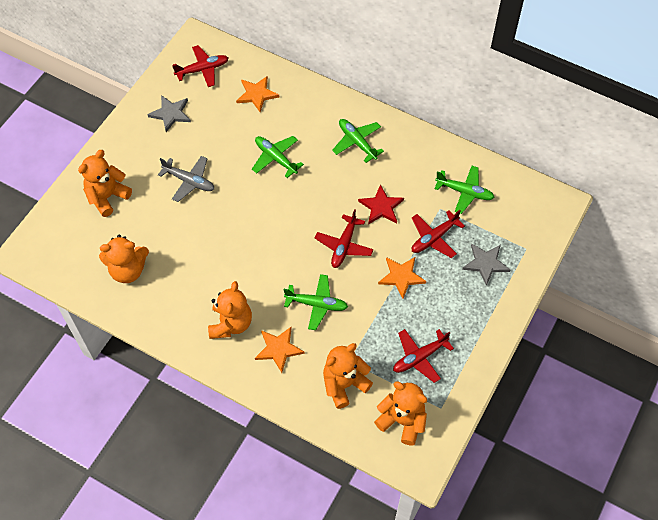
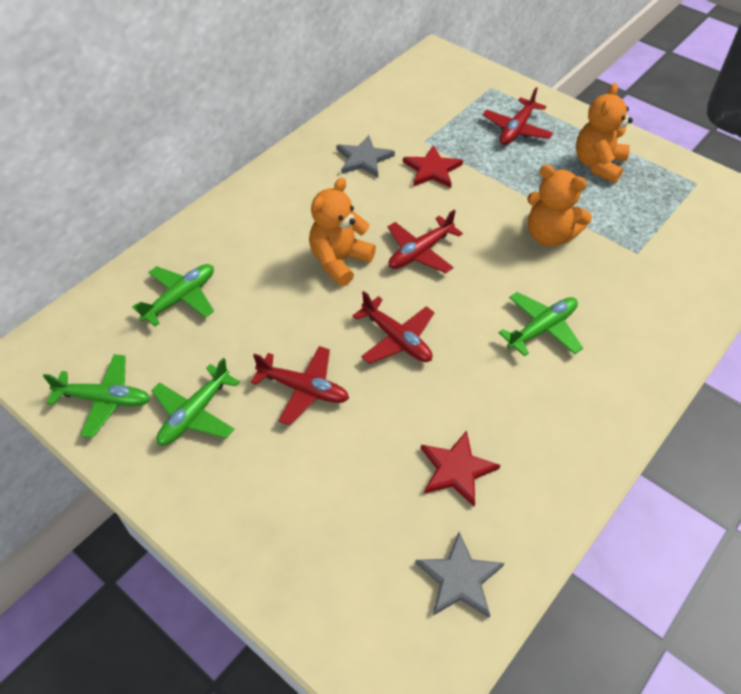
grey plane: [158,156,214,202] = 1 -> none = 0
orange star: [236,76,279,112] [255,327,305,373] [378,257,426,299] = 3 -> none = 0
orange teddy bear: [78,150,132,217] [99,235,149,283] [208,281,252,339] [323,343,373,409] [374,381,427,445] = 5 -> [309,178,376,286] [527,165,592,247] [576,83,633,183] = 3
red star: [358,185,404,224] = 1 -> [403,145,463,188] [421,430,500,507] = 2

